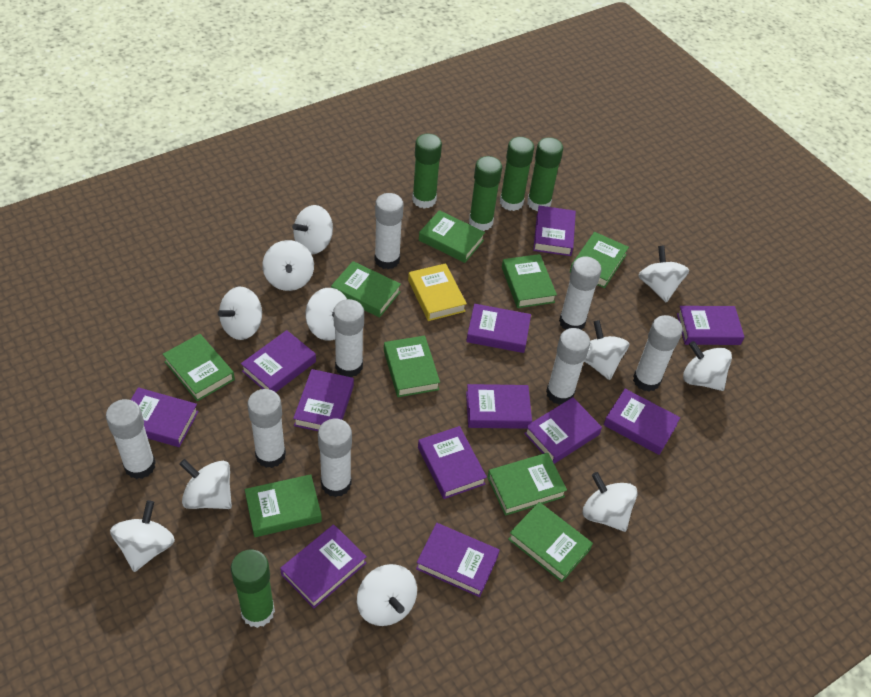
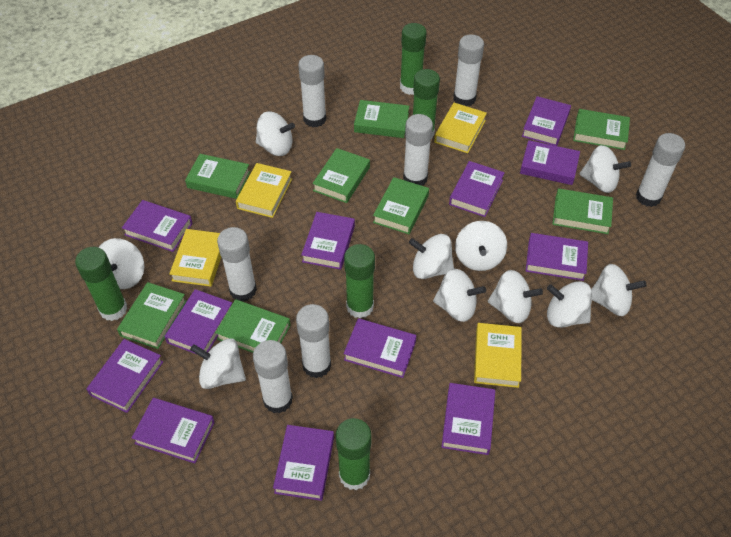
green book: [163,334,235,401] [245,474,322,537] [331,261,401,318] [384,335,440,397] [419,210,485,263] [487,453,567,516] [502,254,557,308] [508,502,593,582] [570,232,629,288] = 9 -> [117,282,187,349] [185,154,250,199] [215,299,291,353] [313,148,370,203] [354,100,409,138] [373,177,429,234] [552,188,613,234] [573,109,630,150] = 8
white glue stick: [106,399,156,479] [247,389,286,468] [318,419,352,497] [333,299,364,377] [375,193,404,269] [546,328,590,405] [559,256,601,330] [633,315,683,392] = 8 -> [217,227,257,301] [253,340,293,414] [296,304,331,378] [298,55,326,127] [403,114,433,186] [453,34,484,106] [636,133,685,207] = 7
white spinning top: [110,500,175,572] [180,459,232,509] [218,287,262,340] [262,240,314,291] [292,205,333,255] [305,288,347,341] [357,564,417,626] [583,472,637,532] [584,320,629,380] [638,245,689,303] [683,341,732,391] = 11 -> [99,238,144,289] [190,338,246,389] [256,112,295,156] [409,234,454,279] [433,269,486,322] [455,221,507,271] [488,270,543,323] [547,281,592,328] [580,145,631,193] [591,264,647,316] = 10
yellow book: [408,263,467,321] = 1 -> [169,229,221,287] [236,163,292,218] [434,103,487,153] [474,323,522,388] = 4

